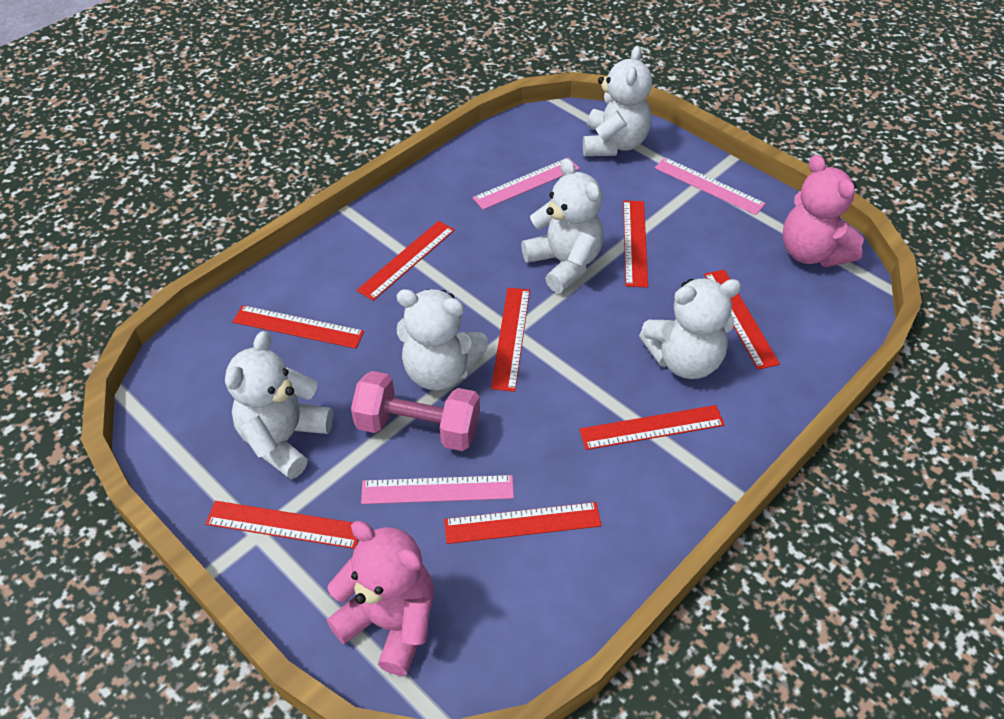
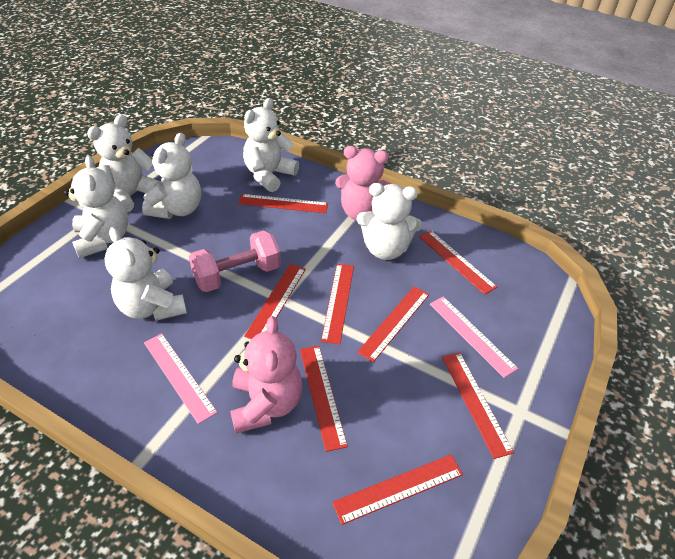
pink ruler: [361,475,514,504] [472,157,580,210] [654,157,766,215] = 3 -> [144,333,218,424] [430,296,518,378] = 2
white teddy bear: [225,331,333,479] [397,289,488,390] [521,158,604,293] [583,46,652,156] [639,279,742,379] = 5 -> [64,156,128,258] [87,115,161,212] [104,227,187,321] [142,133,201,219] [243,98,299,192] [356,183,422,260] = 6

